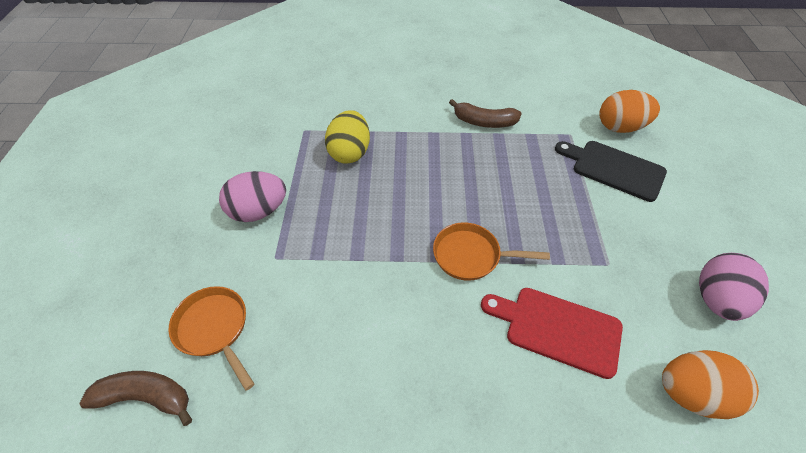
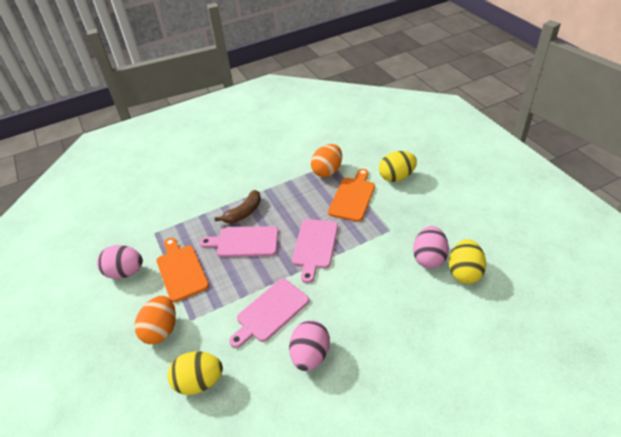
black cutting board: [555,141,667,202] = 1 -> none = 0
brown banana: [80,371,192,426] [449,99,522,128] = 2 -> [214,190,261,223] = 1
orange cutting board: none = 0 -> [156,238,209,302] [328,169,375,222] = 2
orange pan: [169,286,254,391] [433,222,550,281] = 2 -> none = 0
pink cutting board: none = 0 -> [200,226,279,257] [229,279,309,348] [292,219,338,283] = 3
pink egg: [219,171,286,222] [699,253,769,321] = 2 -> [97,245,143,279] [289,320,330,371] [413,226,449,269] = 3
red cutting board: [481,288,623,379] = 1 -> none = 0
yellow egg: [325,110,370,164] = 1 -> [167,351,223,395] [379,151,417,182] [449,239,486,284] = 3

